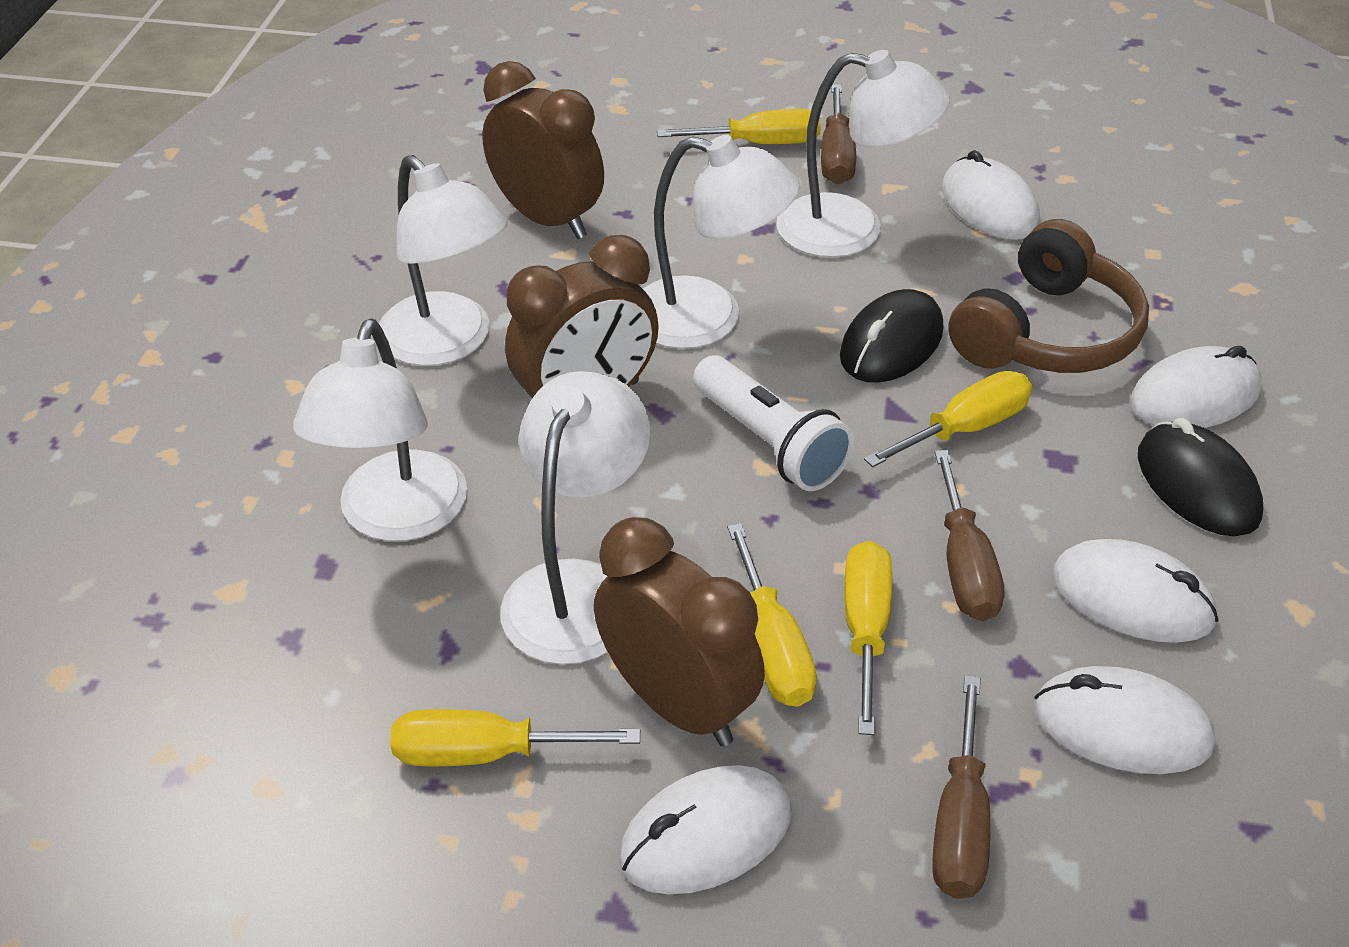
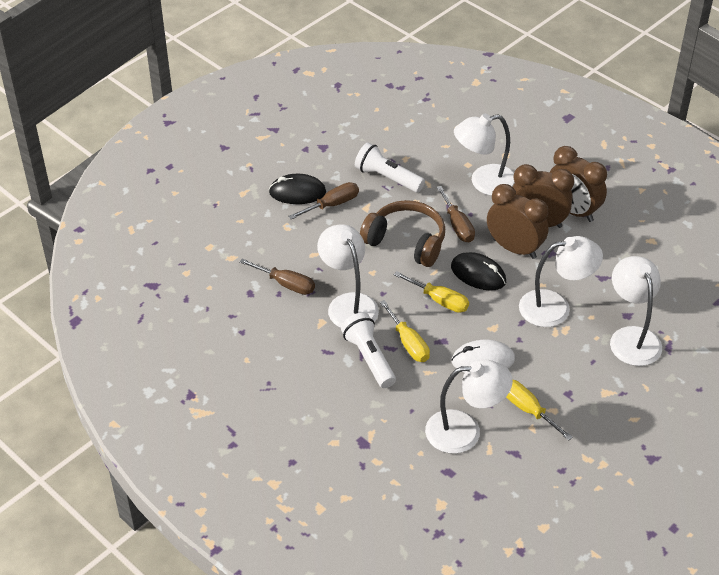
white flashlight: [693,355,854,491] = 1 -> [341,312,396,388] [355,142,425,192] = 2
white mouse: [619,765,792,894] [942,150,1040,240] [1034,666,1215,774] [1052,539,1218,643] [1130,346,1262,428] = 5 -> [451,340,515,373] = 1
yellow screwdriver: [390,709,640,766] [657,109,821,144] [727,523,817,707] [844,541,892,735] [864,371,1032,467] = 5 -> [380,300,430,362] [394,271,469,313] [506,380,573,441] = 3

